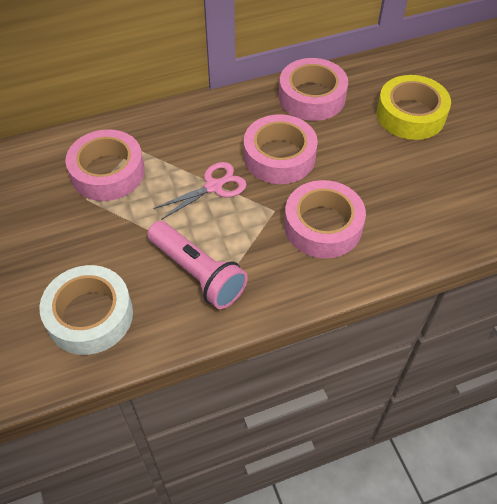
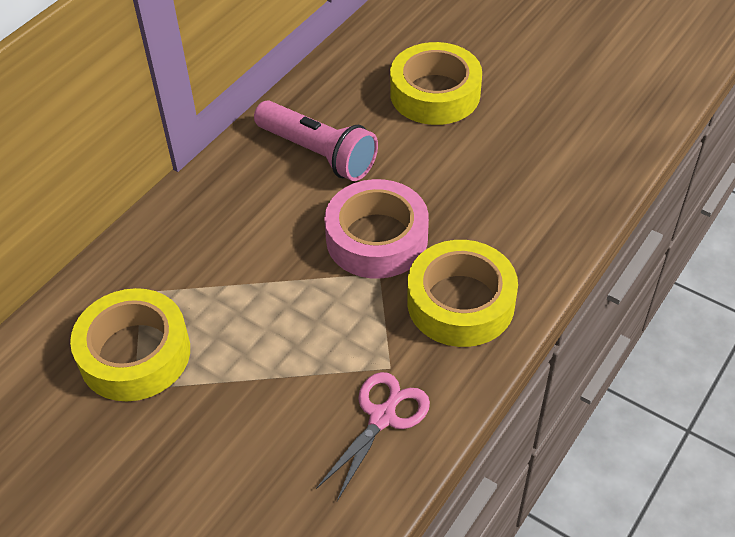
pink tape: [65,129,145,201] [244,114,318,184] [279,58,348,121] [284,180,366,258] = 4 -> [324,179,429,279] = 1
white tape: [40,265,133,355] = 1 -> none = 0
yellow tape: [377,75,451,140] = 1 -> [70,288,190,401] [390,42,482,125] [407,240,518,347] = 3

